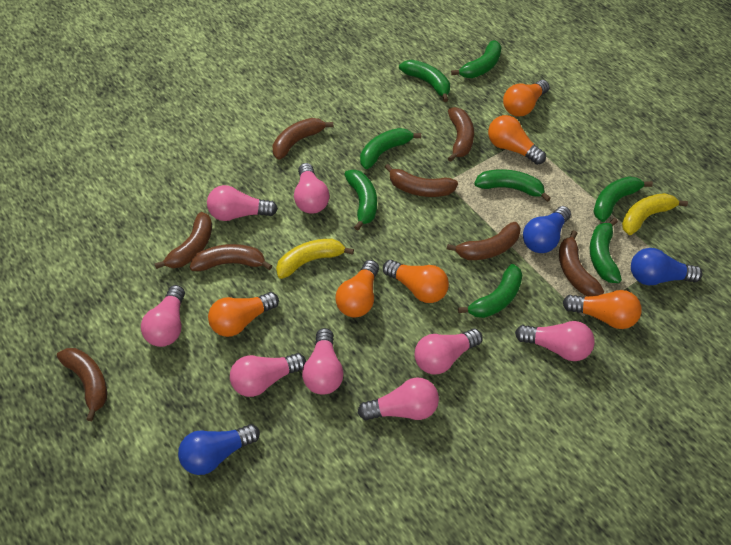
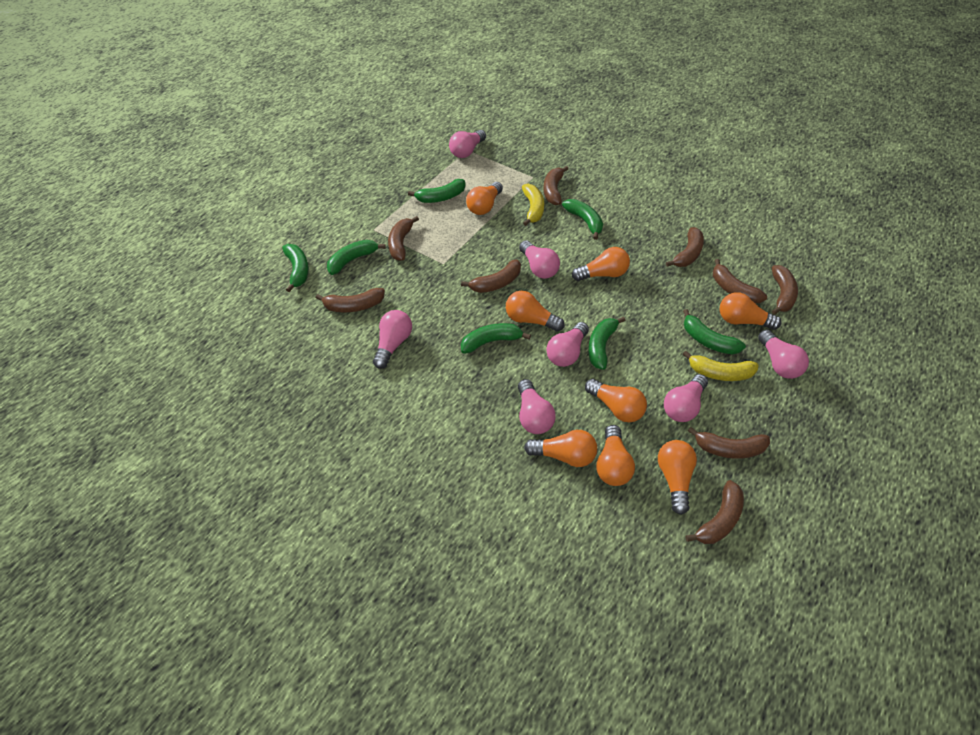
blue light bulb: [178,424,260,475] [523,206,571,253] [631,248,703,285] = 3 -> none = 0
brown banana: [57,348,107,421] [154,212,212,269] [190,244,272,271] [272,118,333,160] [385,164,458,197] [447,222,521,260] [448,107,474,162] [559,230,604,296] = 8 -> [316,288,385,312] [388,216,419,261] [461,259,521,293] [544,166,568,205] [666,227,704,267] [685,480,744,544] [688,427,770,459] [713,259,767,303] [772,265,798,315] = 9
green banana: [344,170,377,231] [360,128,421,169] [399,60,450,102] [451,40,502,78] [458,264,522,318] [474,169,551,202] [590,218,622,283] [593,176,653,222] = 8 -> [282,244,309,292] [327,240,386,275] [408,179,466,203] [461,323,531,354] [562,199,603,240] [588,317,625,370] [683,309,746,355] = 7
orange light bulb: [208,292,279,337] [335,260,379,317] [383,260,449,303] [488,115,546,165] [503,80,549,116] [563,290,642,329] = 6 -> [466,182,503,215] [506,291,565,332] [524,430,597,467] [572,247,630,281] [585,379,647,422] [596,425,635,486] [658,440,697,515] [720,292,782,330] = 8
pink light bulb: [141,285,185,347] [207,185,278,221] [230,353,306,397] [294,163,329,214] [302,328,344,395] [358,378,439,420] [415,329,482,374] [515,321,595,361] = 8 -> [373,310,412,369] [449,130,486,158] [518,379,556,434] [519,240,560,279] [546,322,589,367] [664,374,708,422] [758,330,809,379] = 7

